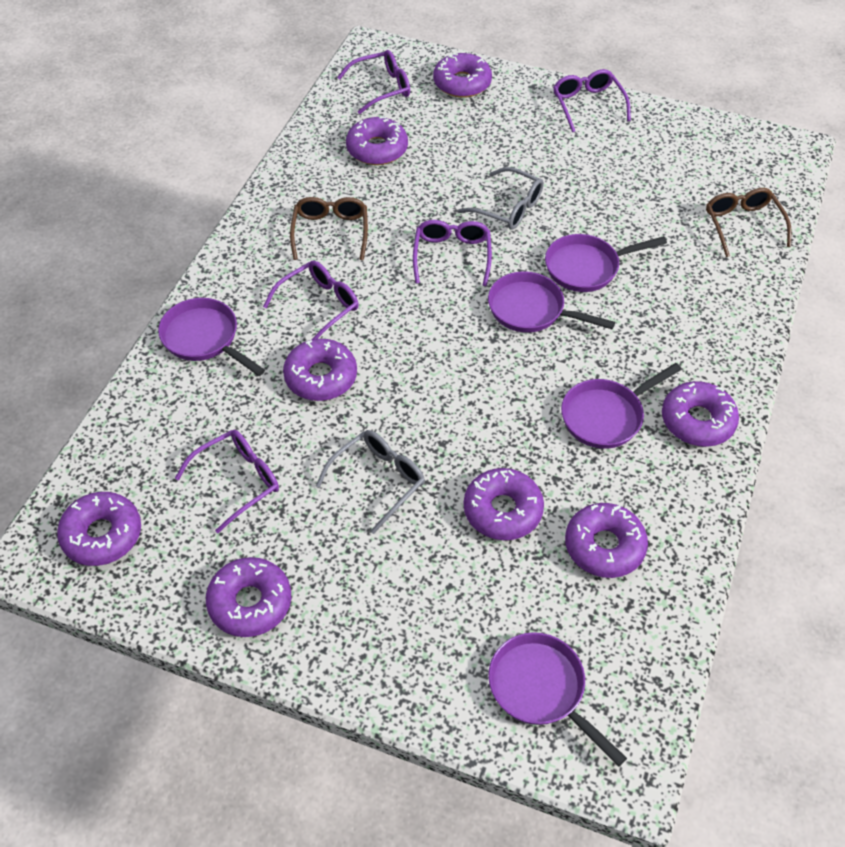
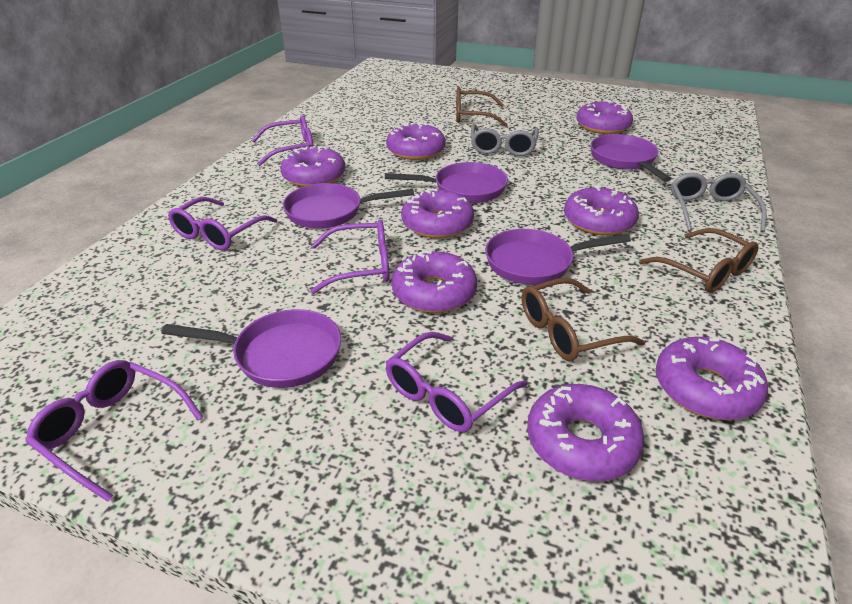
brown glasses: [290,197,368,260] [706,188,791,257] = 2 -> [456,87,508,127] [522,278,645,361] [639,228,759,293] = 3

